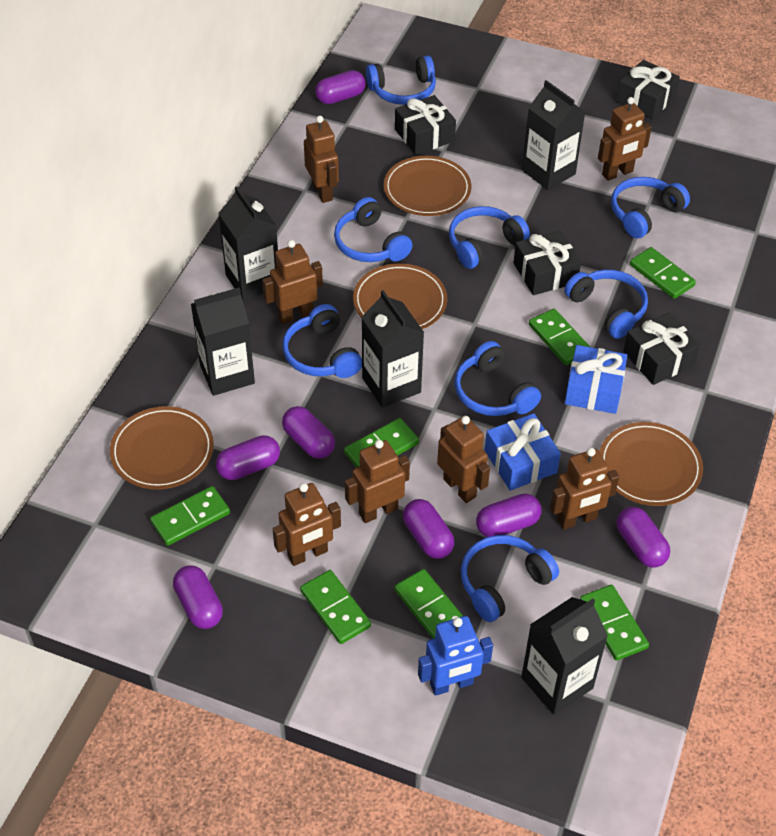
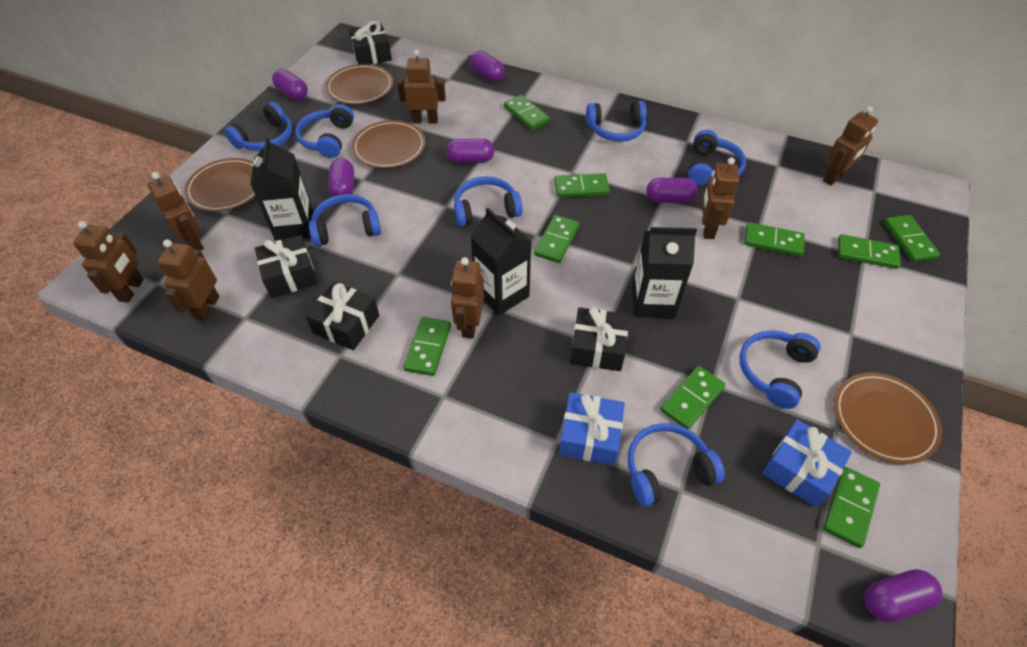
black carton: [191,287,255,396] [218,186,278,301] [361,290,424,408] [521,597,608,715] [522,80,585,190] = 5 -> [250,137,313,241] [470,207,532,316] [632,227,697,318] = 3
blue robot: [418,616,493,696] = 1 -> none = 0
green domino: [150,486,230,546] [300,570,371,644] [344,418,419,467] [394,569,463,639] [529,309,590,365] [580,585,649,661] [630,247,696,299] = 7 -> [403,317,451,376] [504,95,550,130] [534,215,580,263] [554,173,610,197] [660,366,726,429] [745,222,805,256] [823,467,880,548] [838,234,901,269] [884,215,940,262] = 9
purple capsule: [173,565,223,629] [216,435,280,480] [282,406,335,459] [315,70,365,104] [403,499,455,559] [476,493,541,537] [616,507,670,568] = 7 -> [272,69,308,100] [328,158,354,197] [446,138,495,163] [470,51,505,82] [646,178,698,203] [864,569,942,623] = 6

